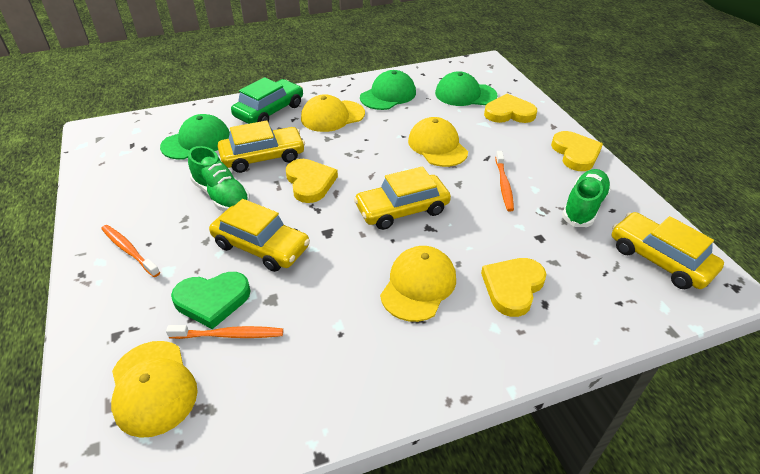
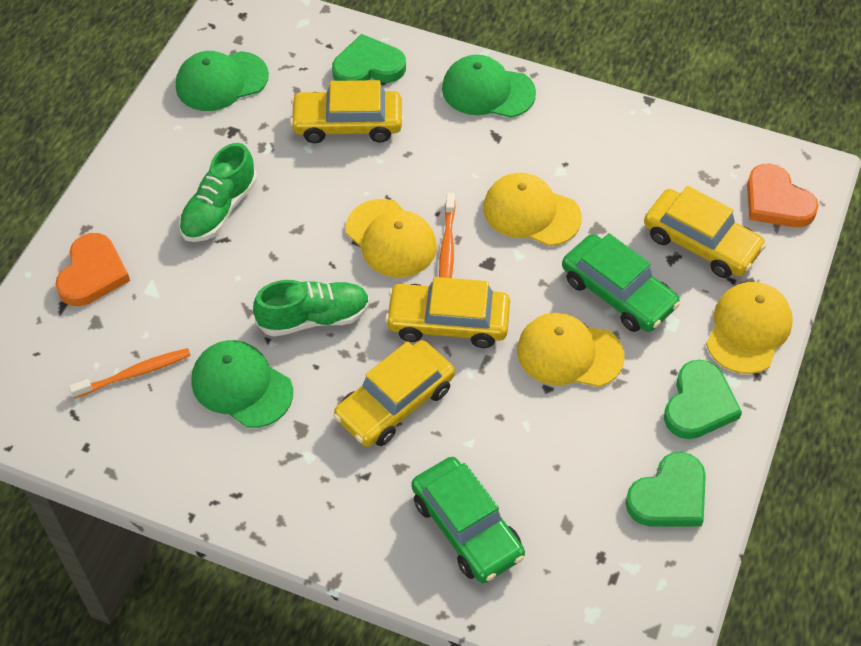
green car: [231,77,303,124] = 1 -> [411,457,525,583] [562,233,680,332] = 2
green heart: [171,272,251,329] = 1 -> [332,34,406,83] [625,452,706,527] [664,360,742,439] = 3
orange heart: none = 0 -> [55,233,130,306] [747,163,819,227] = 2
orange toothbrush: [101,225,160,277] [166,325,283,339] [495,151,514,212] = 3 -> [69,348,191,399] [439,193,456,278] = 2
yellow heart: [286,159,338,203] [481,258,546,317] [484,93,537,123] [551,131,603,171] = 4 -> none = 0

